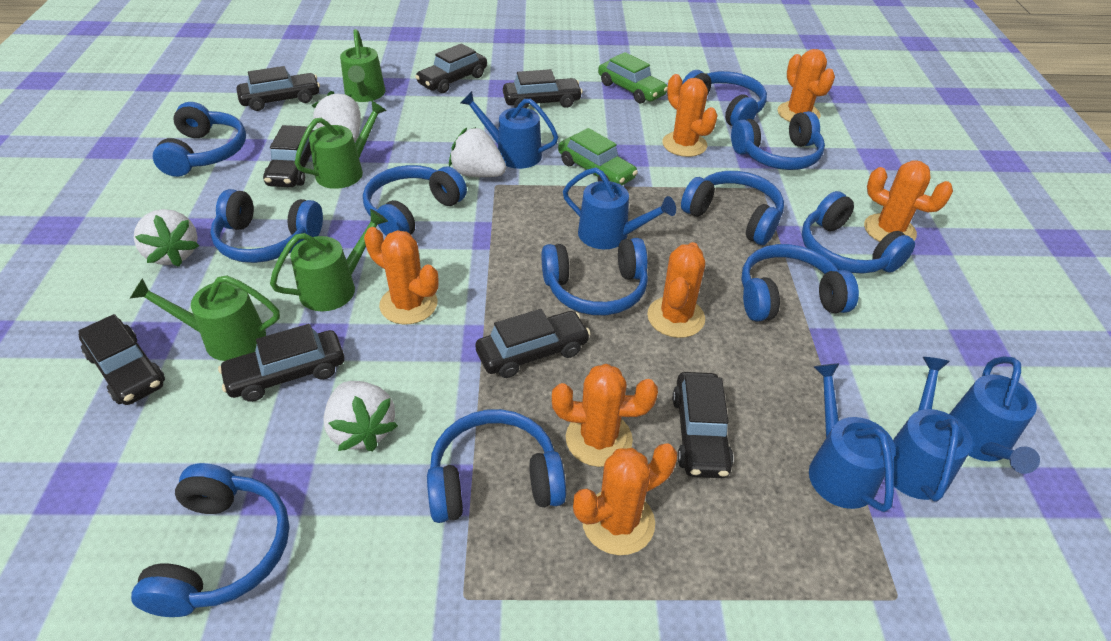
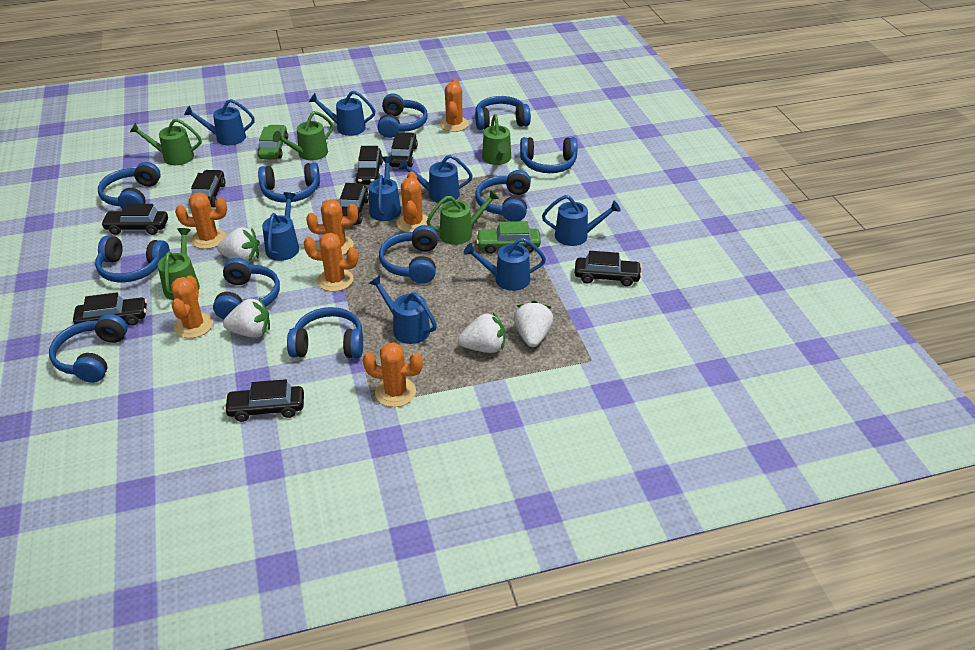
blue watering can: [461,91,558,169] [563,167,676,249] [809,363,895,512] [892,357,972,502] [950,356,1040,474] = 5 -> [184,99,255,145] [262,192,299,261] [309,91,375,136] [369,156,401,221] [369,275,437,344] [399,155,473,204] [464,238,546,291] [542,195,621,246] = 8
green watering can: [130,275,280,361] [270,209,388,311] [295,100,387,189] [340,29,386,102] = 4 -> [130,119,202,165] [158,228,200,300] [273,111,333,160] [426,190,499,245] [482,114,511,165] = 5

